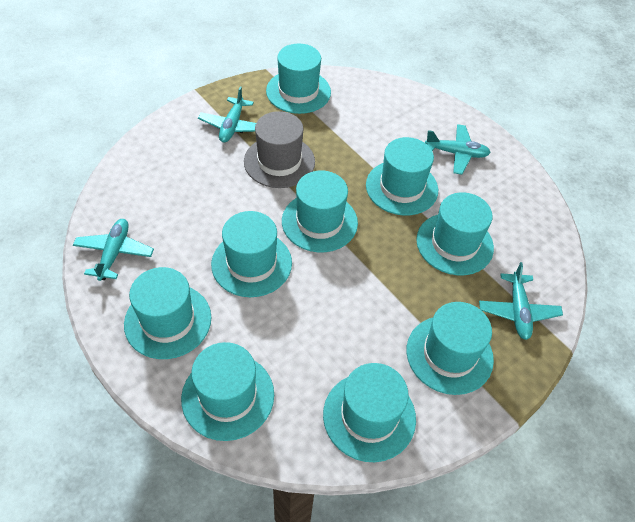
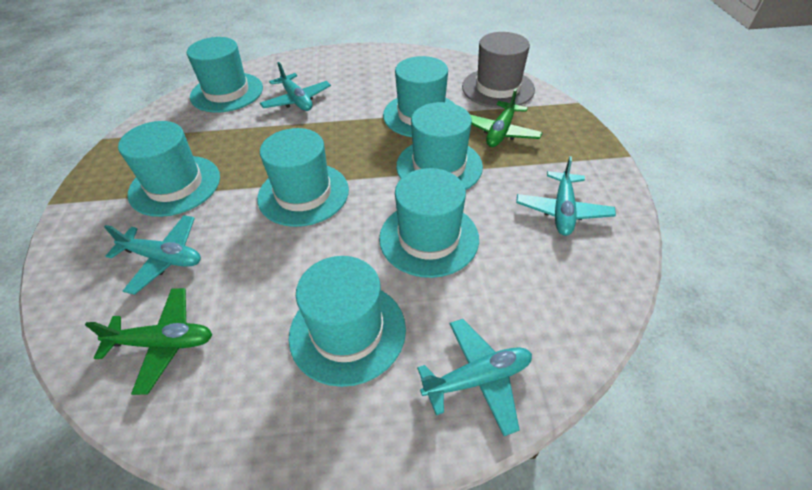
green plane: none = 0 -> [85,288,212,395] [470,88,543,147] = 2
turquoise hat: [124,267,211,359] [181,342,274,441] [211,211,292,297] [266,44,331,114] [282,170,358,252] [323,363,416,462] [366,137,438,215] [407,302,494,395] [416,192,494,275] = 9 -> [118,121,220,217] [187,37,263,113] [257,128,349,227] [289,256,406,387] [379,168,479,278] [383,56,456,137] [396,102,483,190] = 7

